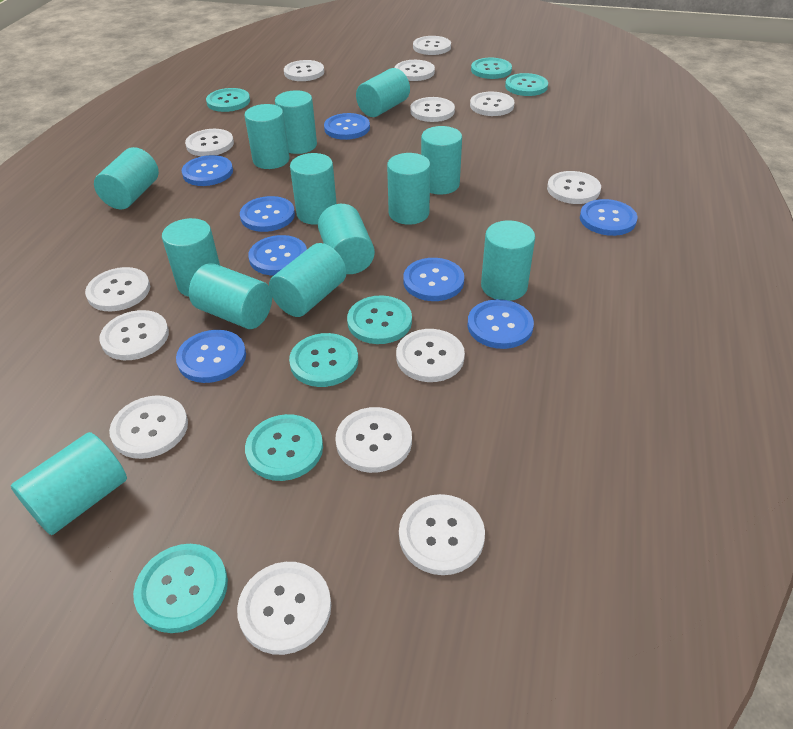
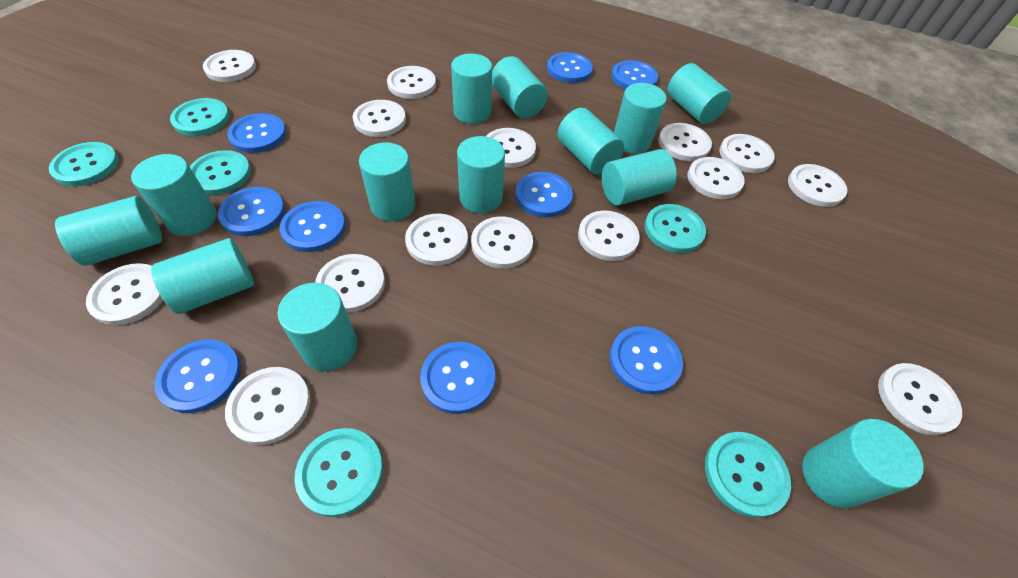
blue button: [176,330,246,383] [182,155,233,186] [240,196,295,232] [248,235,307,275] [324,113,370,140] [403,258,464,301] [467,299,534,349] [580,199,638,236] = 8 -> [155,339,241,413] [218,187,285,236] [227,113,286,153] [280,201,346,252] [420,342,495,414] [515,172,573,217] [547,52,593,83] [609,326,683,394] [611,60,658,89] = 9
turquoise button: [133,544,228,633] [206,88,250,112] [245,414,323,481] [289,333,358,387] [347,295,412,344] [471,58,512,79] [505,73,548,96] = 7 -> [49,142,119,186] [170,98,230,136] [190,150,251,195] [294,428,383,517] [645,204,706,253] [705,432,791,518] = 6
white button: [85,267,150,311] [99,310,169,360] [109,395,188,459] [185,129,234,156] [237,562,331,655] [284,60,324,81] [335,407,412,473] [394,60,435,81] [396,329,465,382] [399,494,485,575] [410,97,455,122] [413,36,451,55] [470,92,515,116] [547,171,601,204] = 14 -> [86,263,163,325] [203,50,256,82] [225,367,311,445] [315,254,385,313] [352,100,406,137] [387,66,436,99] [405,213,468,266] [471,217,533,268] [486,128,536,168] [578,210,640,261] [658,123,712,161] [687,157,745,199] [719,134,775,173] [788,164,847,207] [878,363,962,435] = 15

